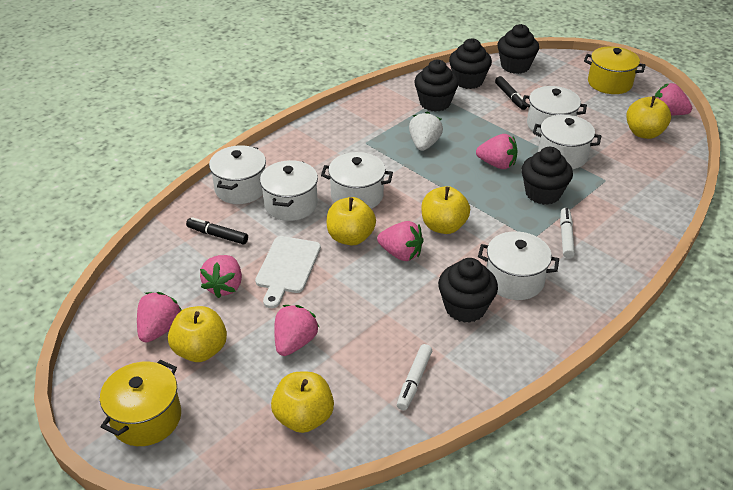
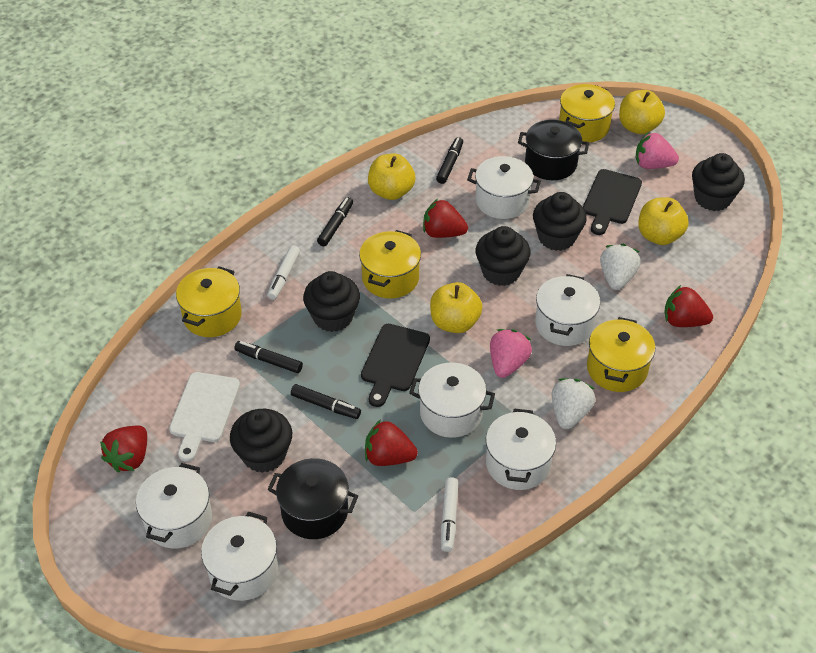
black cutting board: none = 0 -> [361,324,430,407] [583,169,642,235] = 2
black marker: [186,217,248,244] [495,76,527,110] = 2 -> [234,341,303,373] [291,384,361,419] [317,197,353,246] [436,137,463,184] = 4
black pot: none = 0 -> [267,458,358,539] [518,120,589,180] = 2
pink strawberry: [137,292,182,343] [200,255,242,298] [274,305,319,356] [377,221,424,261] [476,134,518,169] [655,83,692,115] = 6 -> [490,329,532,378] [636,132,679,169] = 2
red strawberry: none = 0 -> [100,425,147,473] [365,420,418,466] [423,199,468,238] [664,285,713,327] = 4
white strawberry: [409,112,443,151] = 1 -> [552,378,596,429] [600,244,641,290] = 2
yellow apple: [168,306,227,362] [271,372,334,433] [327,197,376,246] [421,186,470,234] [626,96,671,139] = 5 -> [368,154,415,200] [430,282,483,333] [619,90,665,134] [638,197,689,245] = 4
yellow pot: [100,360,181,446] [584,46,645,94] = 2 -> [176,266,242,337] [359,230,421,299] [559,84,615,143] [587,317,655,392] = 4

